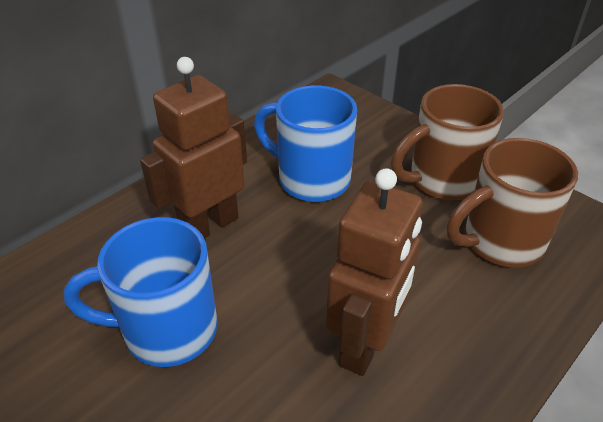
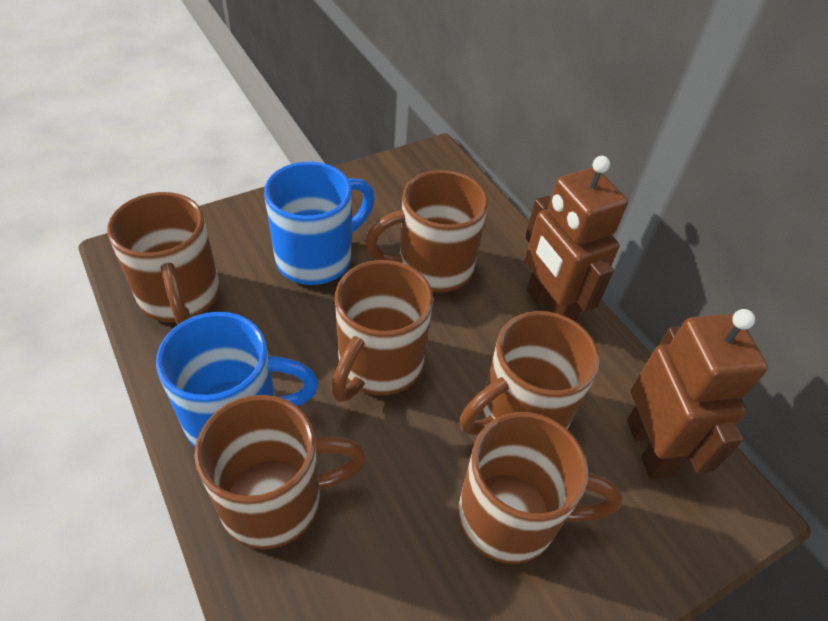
brown mug: [391,84,504,200] [447,138,578,268] = 2 -> [107,192,220,325] [195,395,366,549] [331,260,433,402] [365,170,488,293] [458,412,622,564] [459,311,599,435] = 6

